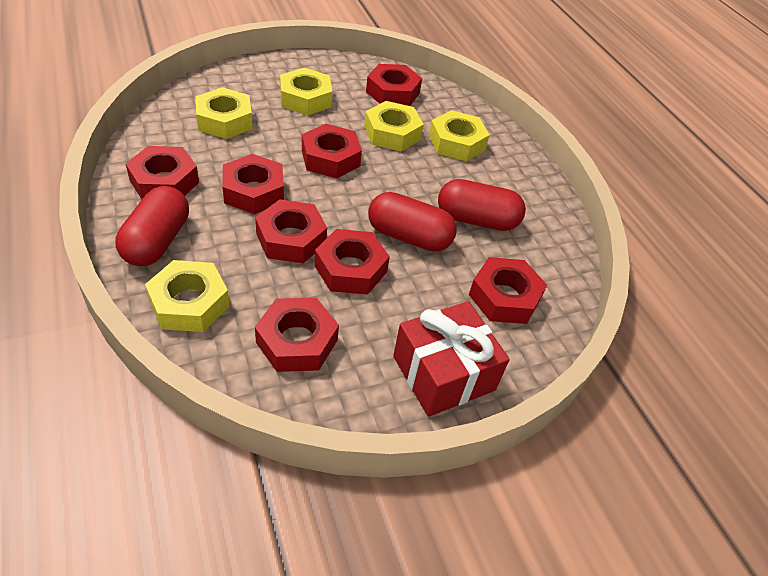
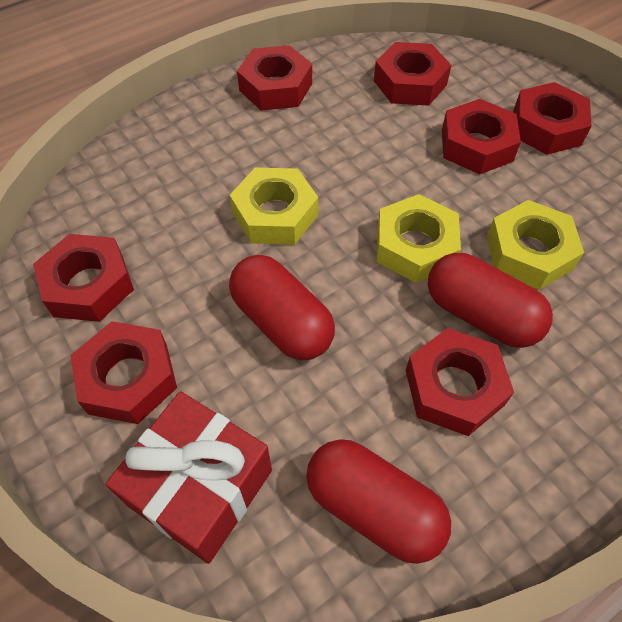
red nut: [125,146,199,199] [222,154,284,214] [255,199,327,263] [255,298,339,372] [302,124,362,179] [315,229,390,295] [366,64,422,106] [469,257,547,324] = 8 -> [33,234,134,322] [70,321,177,424] [237,45,312,111] [374,42,451,106] [406,328,514,436] [442,99,521,174] [513,82,591,155] = 7
yellow nut: [145,260,230,332] [196,87,253,139] [280,68,332,116] [364,101,424,151] [429,110,489,161] = 5 -> [230,168,318,245] [376,194,461,283] [487,200,584,290] = 3

